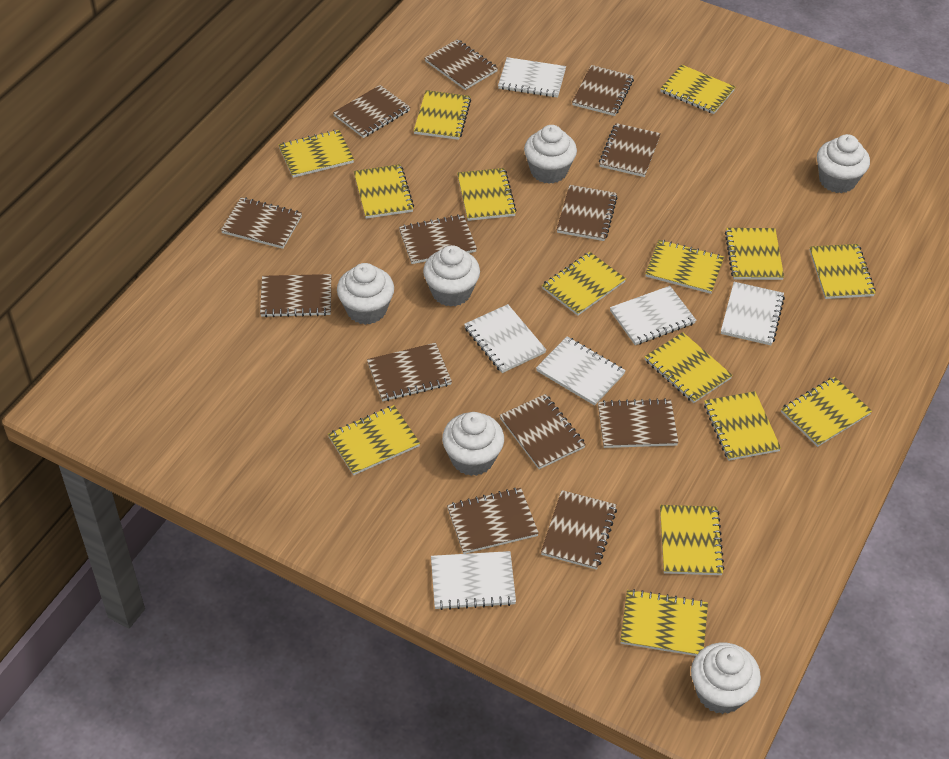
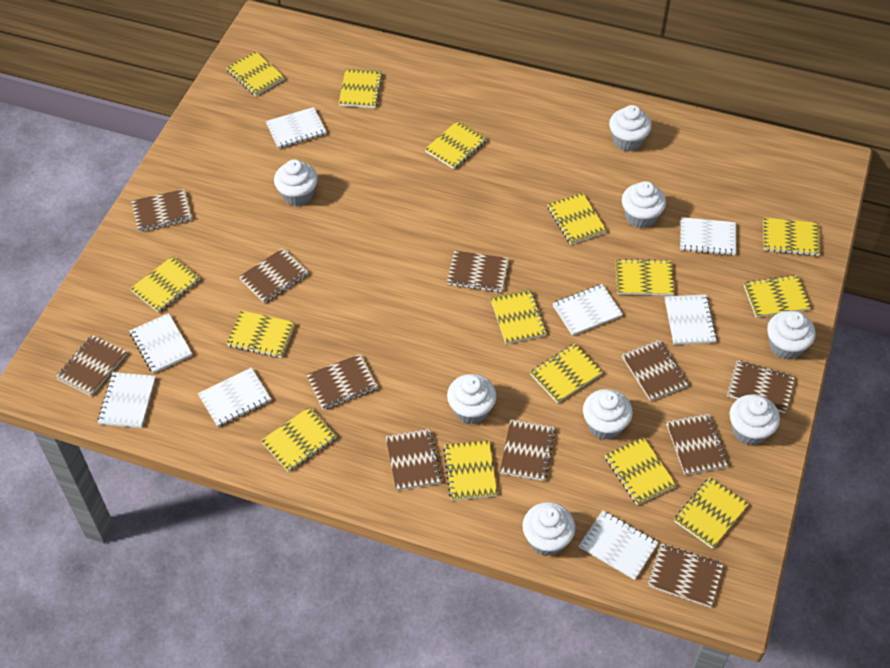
brown notebook: [221,197,302,249] [260,274,331,317] [333,85,410,138] [367,343,452,401] [399,214,477,264] [425,39,498,90] [447,487,539,554] [499,394,586,469] [541,490,617,570] [557,185,618,241] [572,65,634,116] [598,398,679,448] [599,123,661,177] = 13 -> [56,335,127,396] [131,189,192,232] [239,248,308,303] [306,354,378,410] [385,429,442,491] [447,250,509,292] [500,419,555,481] [622,340,689,401] [647,543,724,607] [666,414,729,475] [727,360,795,413] = 11
white cupcake: [337,263,394,325] [423,245,480,307] [442,412,504,476] [524,125,577,184] [691,642,761,714] [817,134,870,193] = 6 -> [274,159,318,206] [447,374,497,424] [522,502,575,556] [583,389,633,440] [609,105,652,151] [622,181,666,229] [730,394,780,446] [767,311,816,360] = 8
white notebook: [431,551,516,610] [464,304,546,373] [498,57,566,98] [536,337,626,406] [610,286,696,345] [721,282,785,345] = 6 -> [98,372,156,428] [130,313,192,374] [198,368,271,427] [266,107,326,149] [553,284,623,336] [579,510,659,580] [665,294,717,345] [680,217,736,256] = 8

